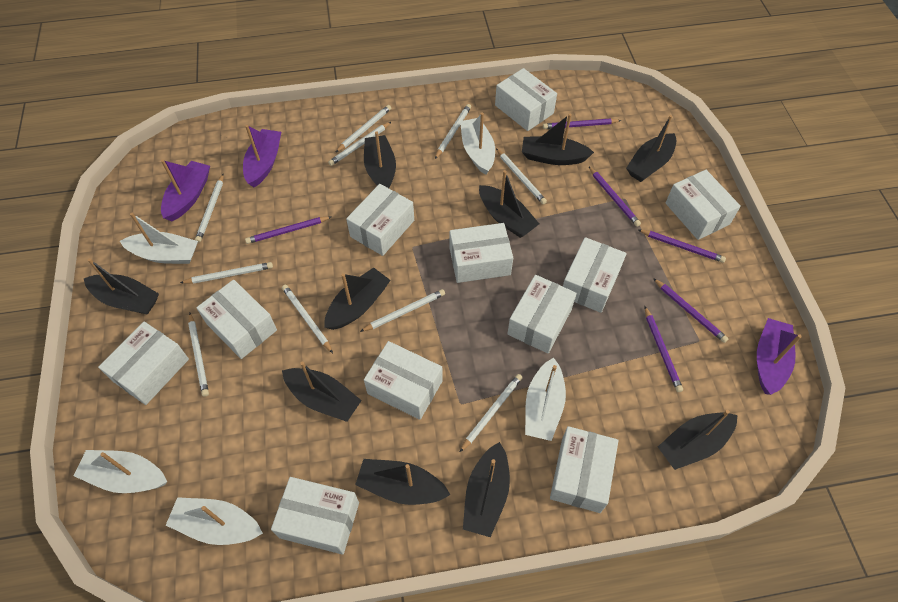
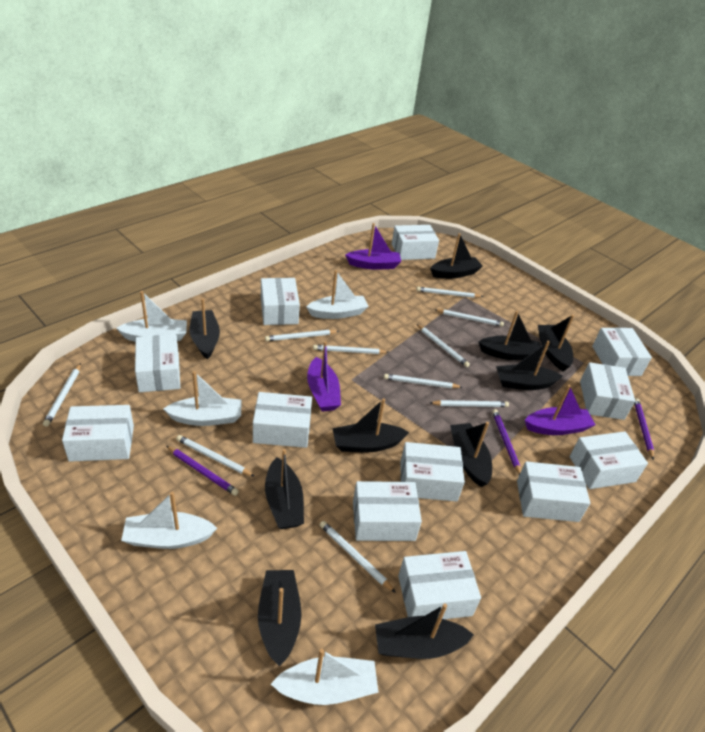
purple pencil: [245,216,331,244] [543,118,621,129] [589,167,641,227] [639,230,726,263] [645,307,683,392] [653,278,728,343] = 6 -> [166,446,239,496] [492,409,521,475] [634,398,654,460] = 3
white box: [98,322,189,405] [196,280,277,359] [271,477,359,555] [346,184,414,256] [364,341,443,420] [450,223,513,283] [495,68,557,131] [507,275,577,354] [550,426,618,513] [563,237,626,313] [666,170,741,240] = 11 -> [62,405,134,462] [135,334,180,392] [253,392,312,448] [261,278,300,325] [353,481,422,541] [392,225,439,260] [398,551,481,619] [400,442,465,502] [517,461,590,522] [570,431,648,489] [580,362,635,420] [592,327,652,376] = 12

